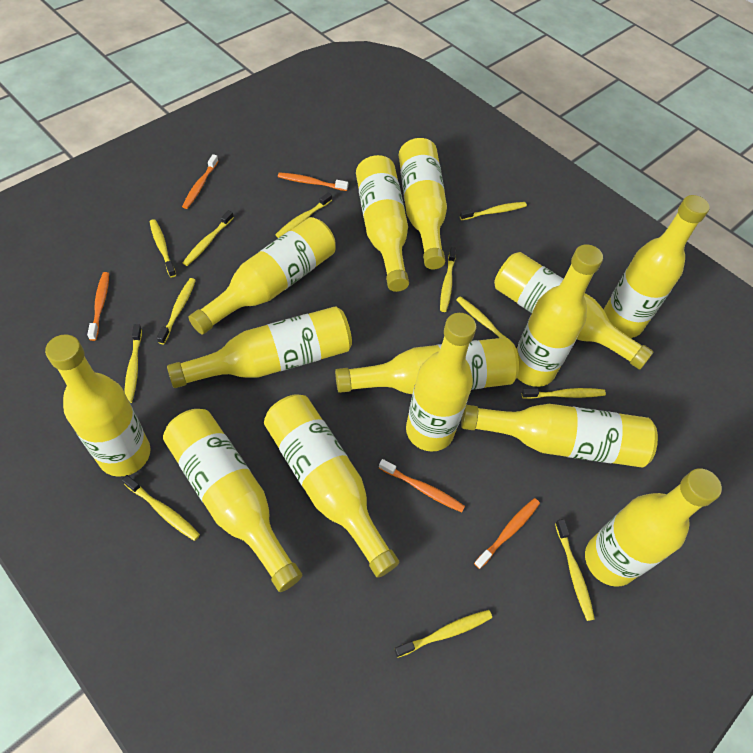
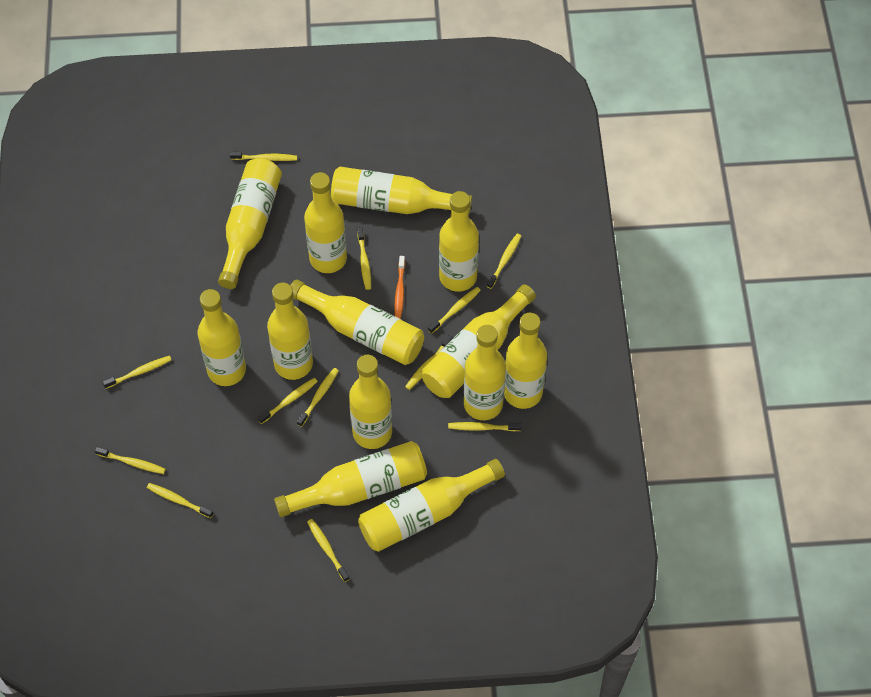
orange toothbrush: [87,272,109,341] [182,154,218,209] [278,172,348,191] [379,459,465,512] [474,498,540,569] = 5 -> [395,256,405,319] = 1
yellow bottle: [45,334,151,477] [163,409,302,592] [167,306,352,388] [189,217,336,335] [264,394,399,578] [335,337,519,394] [356,155,409,292] [399,138,447,269] [406,313,476,452] [461,404,658,467] [494,252,654,370] [517,244,603,387] [585,469,722,587] [603,195,710,338] = 14 -> [198,289,246,386] [218,158,282,289] [267,282,313,380] [274,441,427,517] [290,280,424,365] [304,172,347,273] [331,167,472,214] [349,355,392,449] [358,459,505,552] [422,284,536,398] [439,191,479,292] [464,325,506,420] [504,313,547,409] = 13

